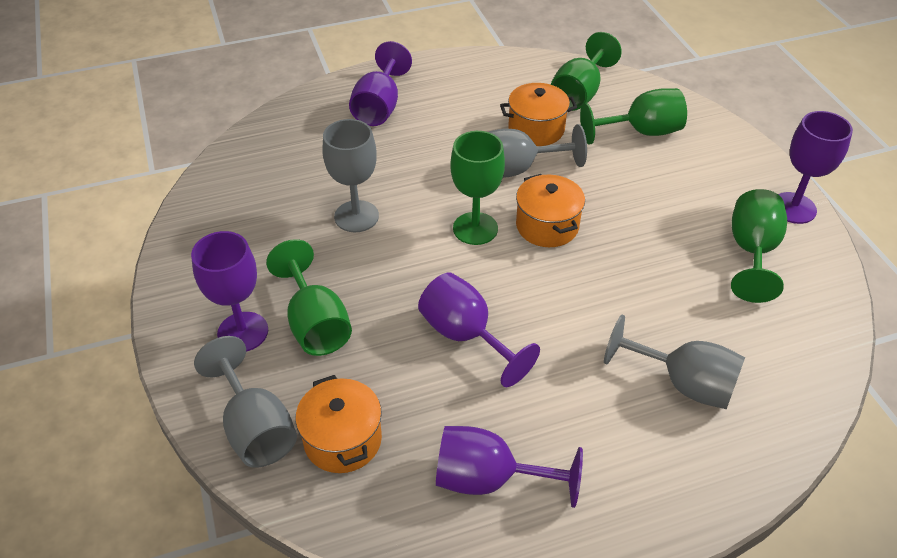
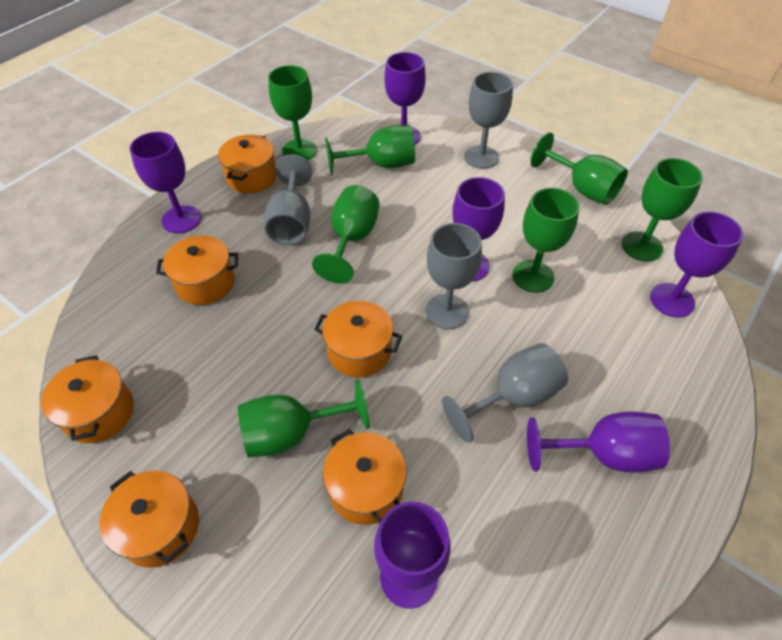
green goblet: [266,239,352,356] [450,131,505,245] [550,32,622,111] [580,88,687,145] [731,189,787,303] = 5 -> [238,379,370,458] [268,65,317,160] [312,185,379,283] [325,125,415,175] [512,188,579,293] [530,132,628,205] [622,158,703,261] = 7
orange pot: [296,375,382,473] [500,83,577,146] [516,174,585,247] = 3 -> [41,355,134,443] [99,471,199,568] [156,235,238,305] [218,135,277,193] [314,301,402,378] [323,429,407,525] = 6
purple goblet: [191,231,268,351] [349,41,412,126] [418,272,540,387] [436,426,583,508] [778,111,853,224] = 5 -> [130,132,201,233] [374,502,450,609] [384,52,426,145] [452,177,505,282] [527,412,670,473] [650,211,743,318] = 6

